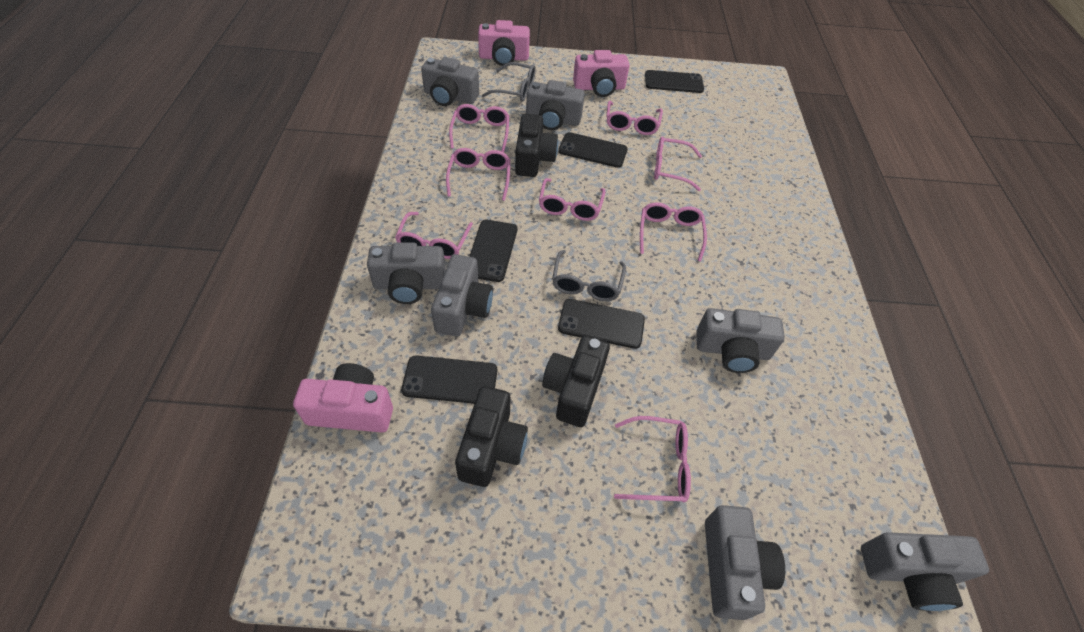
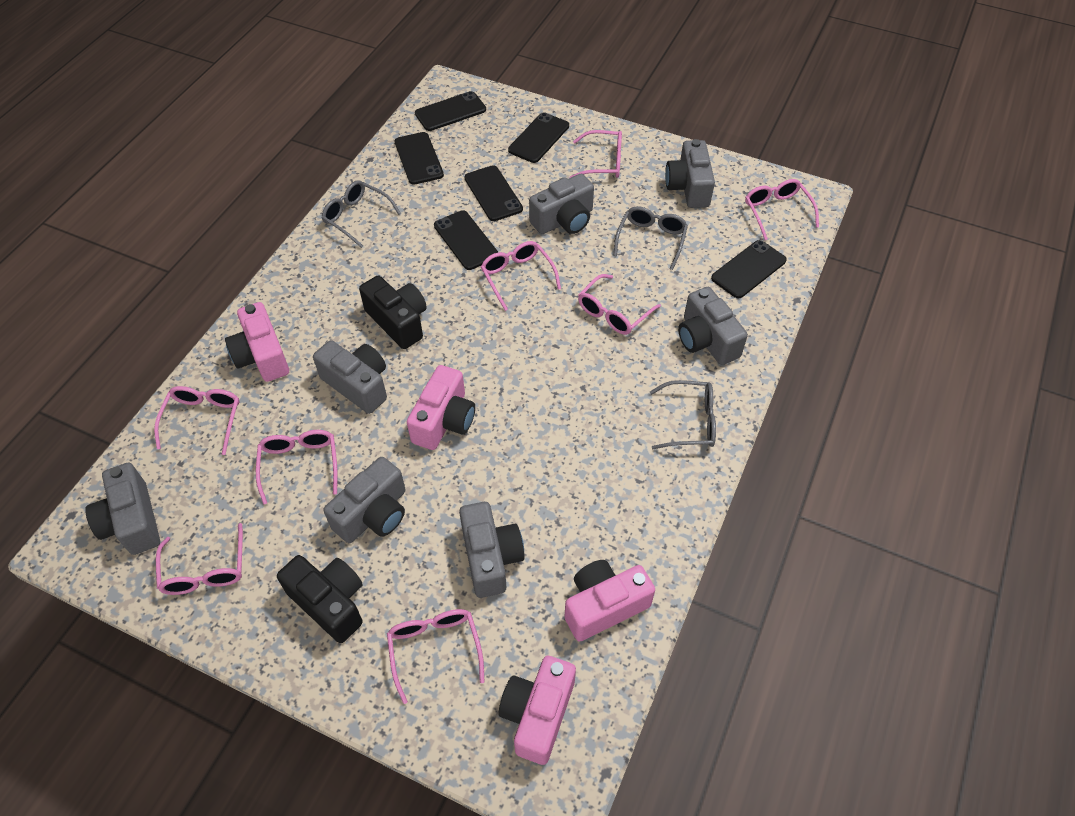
black camera: [455,386,528,487] [515,114,558,177] [542,335,610,427] = 3 -> [277,555,363,643] [359,275,427,349] = 2
black phone: [401,355,497,404] [469,220,517,282] [558,132,628,168] [558,299,645,349] [645,70,704,93] = 5 -> [395,132,444,185] [415,91,486,131] [434,210,498,270] [465,166,523,221] [508,112,569,163] [711,240,787,298] = 6
grey glasses: [482,62,536,102] [552,250,626,301] = 2 -> [322,180,401,248] [613,206,688,270] [650,380,716,449] = 3
pink camera: [293,363,393,433] [478,20,530,66] [573,50,630,97] = 3 -> [225,302,289,382] [407,365,475,450] [499,656,576,765] [565,560,655,642] = 4

